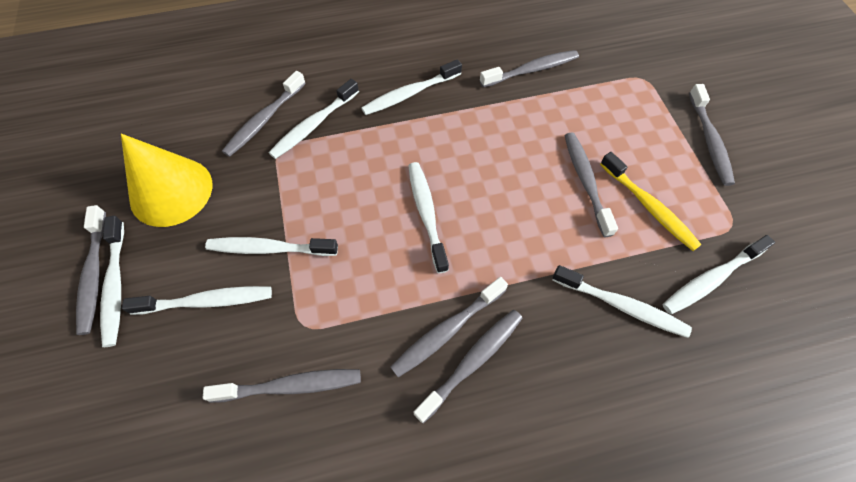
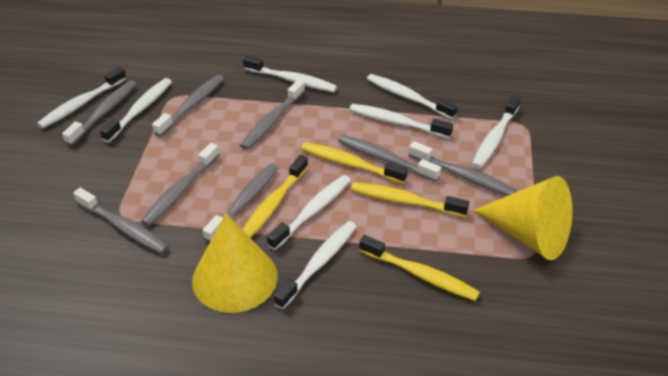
yellow cone: [121,134,212,227] = 1 -> [192,213,278,313] [473,176,572,260] = 2
yellow toothbrush: [600,152,702,251] = 1 -> [242,155,308,238] [301,142,408,184] [351,182,469,217] [359,235,480,301] = 4

